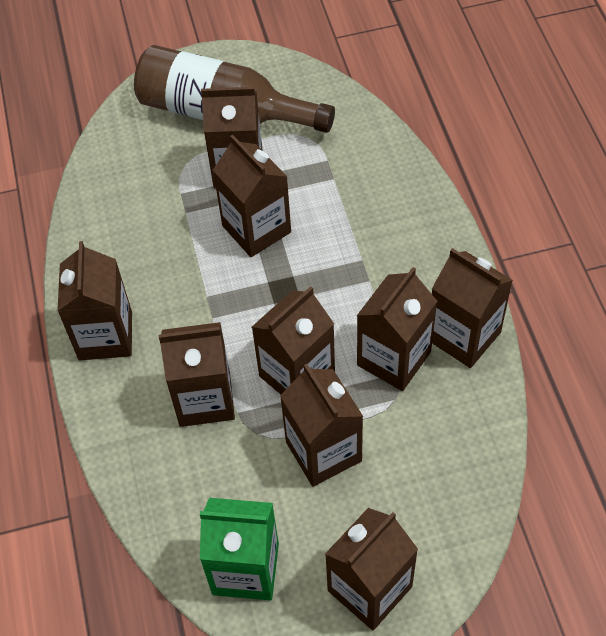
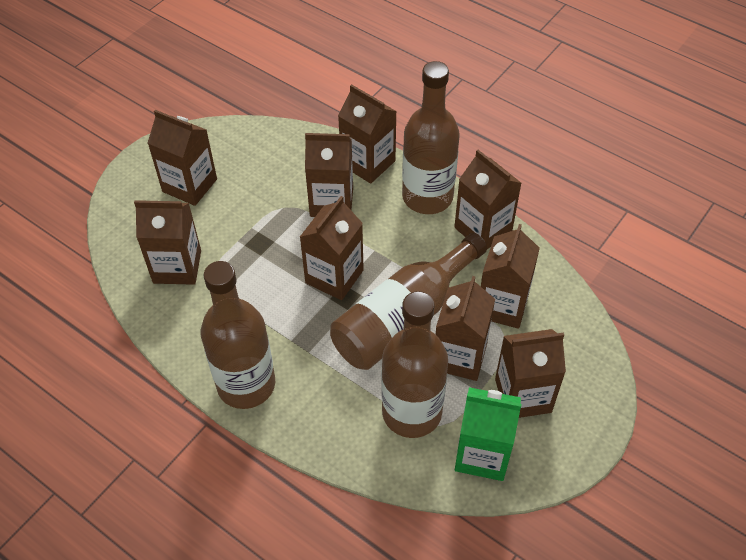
brown bottle: [134,45,335,133] = 1 -> [201,261,275,409] [330,233,487,370] [382,291,448,438] [402,61,460,214] = 4

